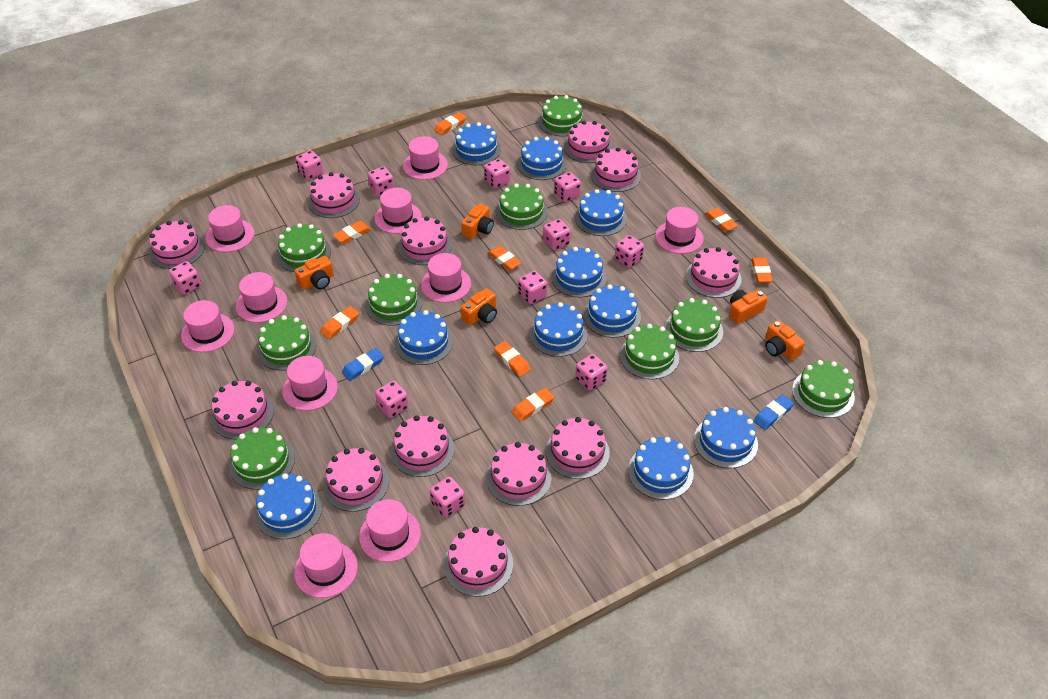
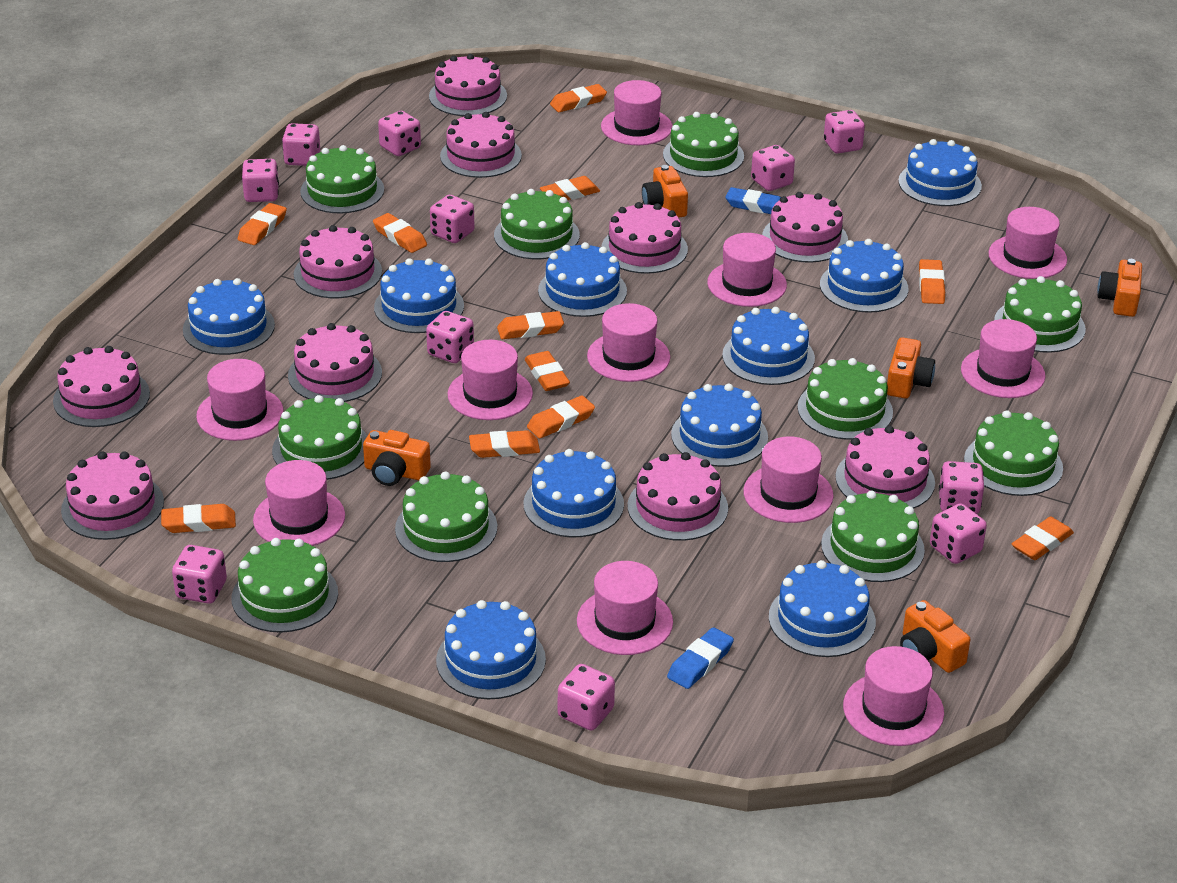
green cake: [229,427,295,490] [257,315,316,371] [276,223,331,272] [365,274,422,326] [496,183,548,230] [538,95,586,136] [620,324,679,379] [665,298,723,352] [792,360,855,418] = 9 -> [232,538,338,633] [272,395,367,480] [300,145,384,213] [395,472,497,562] [494,189,580,259] [663,112,744,177] [797,358,893,440] [821,490,925,582] [964,410,1063,496] [994,276,1086,353] = 10
orange eraser: [320,306,359,339] [333,221,372,244] [434,112,466,135] [488,246,522,271] [494,341,531,377] [511,388,555,422] [704,208,738,232] [751,257,772,283] = 8 -> [161,504,236,533] [238,203,287,245] [373,213,427,253] [469,430,540,458] [497,311,564,339] [525,351,570,391] [527,396,595,438] [540,176,600,200] [550,84,607,112] [919,259,945,304] [1012,517,1074,560] = 11
pink cake: [149,220,205,269] [210,381,274,439] [308,172,360,218] [323,448,389,512] [390,415,454,477] [398,216,452,265] [443,527,513,597] [486,442,551,506] [545,417,610,479] [564,121,613,163] [591,147,641,192] [686,247,742,298] = 12 -> [53,346,150,427] [61,451,164,540] [288,323,382,402] [294,225,382,298] [429,54,507,116] [440,112,522,178] [602,202,688,274] [628,452,728,541] [762,192,848,263] [835,426,935,509] = 10
pink hat: [181,300,235,352] [206,205,254,252] [236,272,287,323] [282,356,338,411] [294,533,358,598] [359,499,421,562] [374,188,422,234] [403,136,448,180] [421,253,471,303] [655,207,704,254] = 10 -> [196,359,284,441] [253,460,345,546] [448,340,533,420] [577,561,673,655] [587,303,670,382] [601,80,673,145] [707,233,787,307] [743,436,834,523] [843,646,944,746] [961,319,1045,398] [988,207,1067,279] = 11

